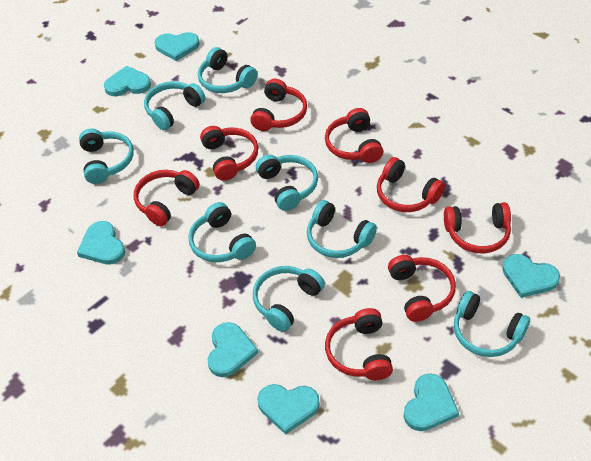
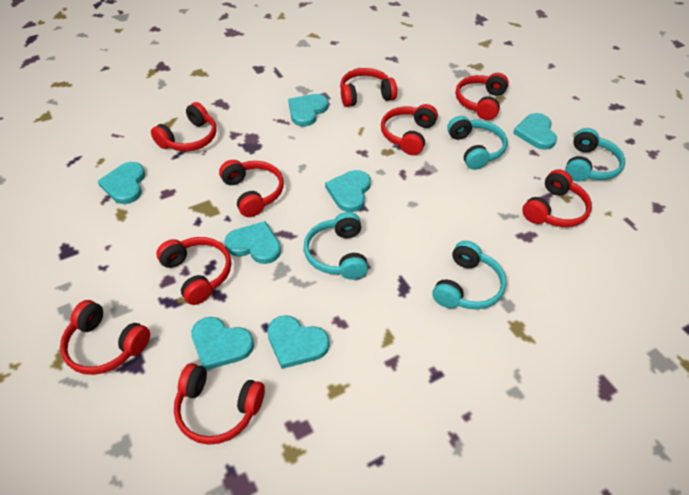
red headphones: [134,170,200,226] [200,126,258,181] [250,79,307,131] [325,108,383,163] [325,308,393,380] [377,157,445,212] [388,255,456,322] [444,202,511,253] = 8 -> [60,300,150,375] [151,102,217,151] [156,237,231,305] [174,363,265,445] [219,160,284,217] [340,68,397,107] [381,104,438,155] [456,73,509,120] [522,169,592,227] = 9
turquoise headphones: [79,128,134,184] [144,81,205,130] [188,202,256,262] [198,47,258,93] [253,266,325,332] [256,155,318,211] [307,200,377,258] [454,291,530,357] = 8 -> [304,212,368,280] [433,241,506,309] [447,116,508,170] [565,128,625,181] = 4

